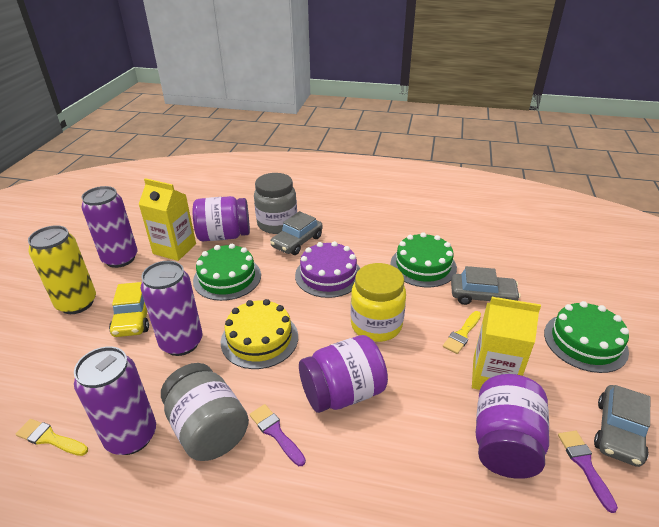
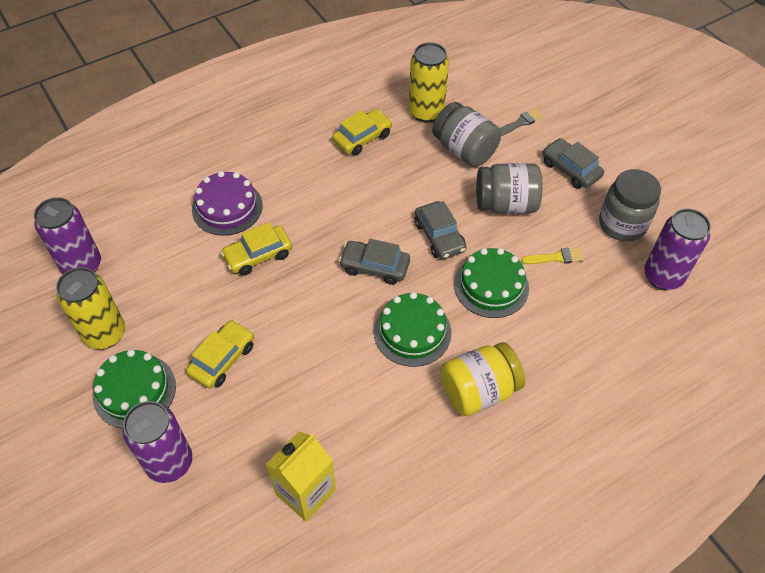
grey brush: none = 0 -> [500,108,543,136] = 1
grey jar: [161,363,249,461] [254,173,297,234] = 2 -> [432,102,501,167] [476,163,543,213] [599,169,661,242] = 3
purple brush: [249,404,306,466] [558,431,618,513] = 2 -> none = 0
purple jar: [193,196,250,241] [299,335,388,413] [476,374,549,479] = 3 -> none = 0
yellow brush: [15,419,88,456] [443,311,481,354] = 2 -> [521,247,585,264] = 1
yellow cake: [221,299,298,369] = 1 -> none = 0
yellow can: [28,225,96,314] = 1 -> [56,267,125,349] [409,42,449,123] = 2
yellow car: [109,282,149,337] = 1 -> [186,320,254,389] [221,222,292,276] [332,109,392,156] = 3
yellow carton: [139,178,196,261] [472,297,541,390] = 2 -> [266,431,336,522] = 1

